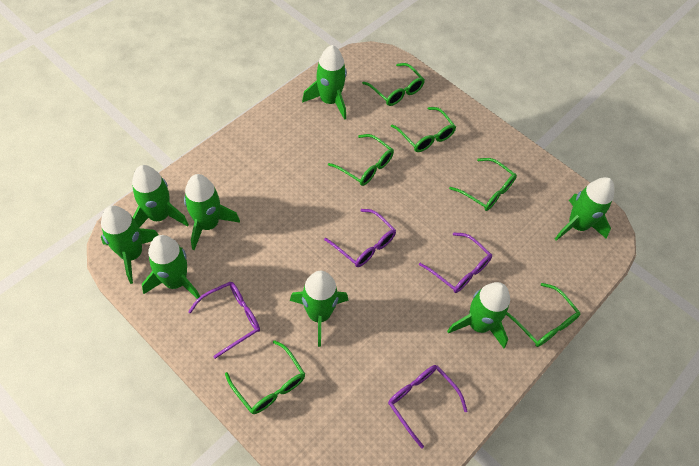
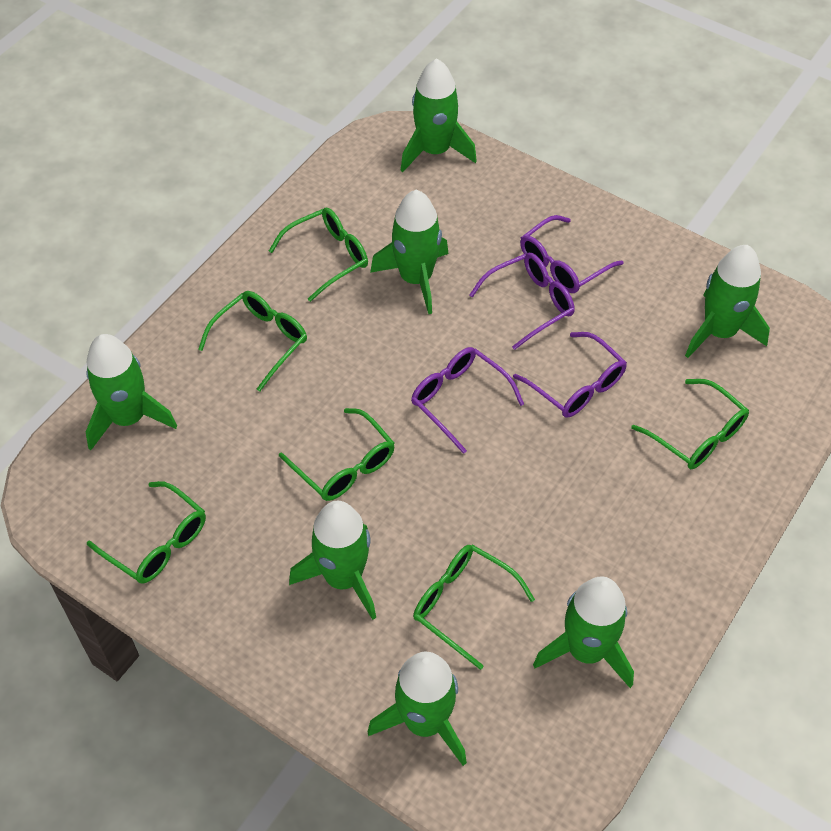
green rocket: [101,205,158,284] [132,165,189,227] [142,235,201,301] [184,174,240,250] [290,271,348,347] [302,45,347,120] [447,282,510,348] [555,177,614,241] = 8 -> [86,334,177,450] [289,501,376,620] [368,652,467,766] [370,190,448,314] [401,58,477,172] [533,576,634,688] [685,245,770,358] = 7

